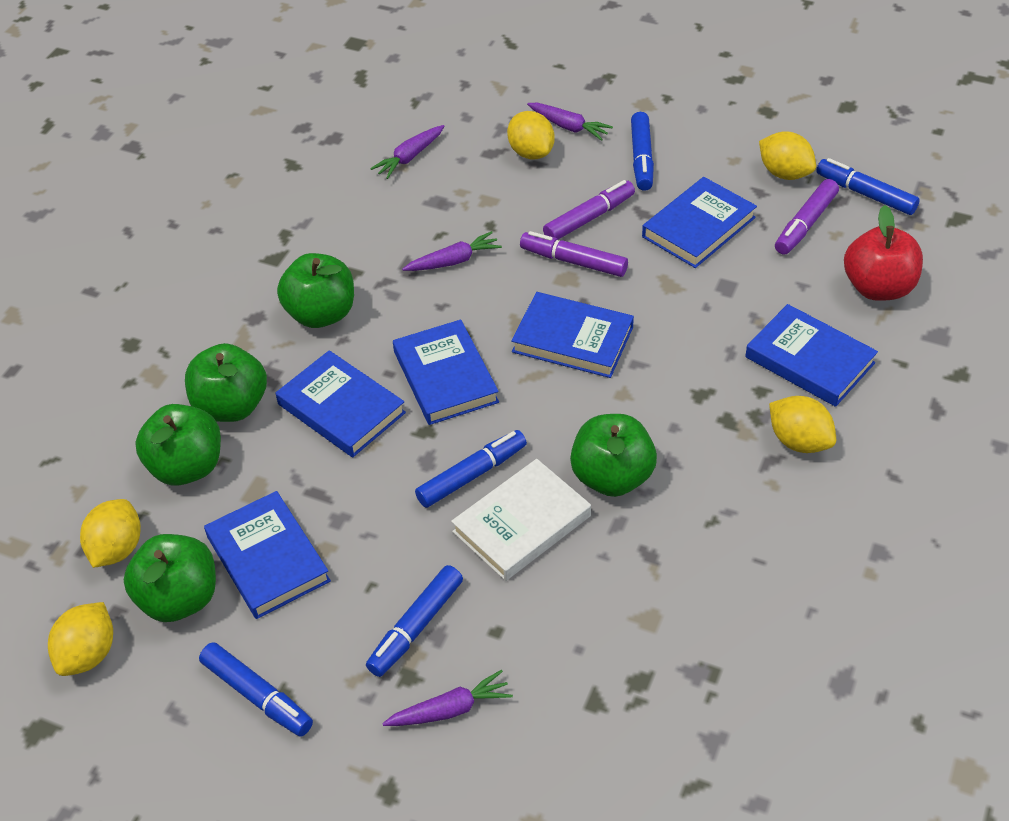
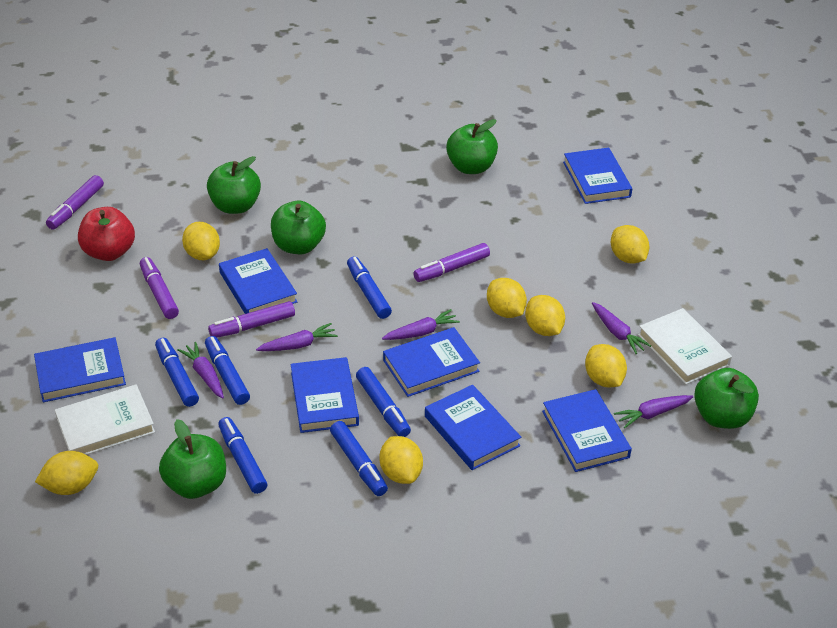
blue book: [204,491,331,619] [276,350,406,457] [393,320,499,425] [511,292,634,378] [642,177,757,268] [745,304,878,407] = 6 -> [34,337,126,402] [219,248,298,314] [291,357,359,433] [383,327,480,397] [425,385,521,470] [542,389,632,472] [563,148,632,204] = 7
blue marker: [199,642,313,736] [366,565,463,677] [415,430,527,508] [631,112,654,191] [816,158,920,215] = 5 -> [155,338,199,407] [205,336,250,405] [218,417,268,494] [330,421,388,496] [347,256,392,319] [356,367,411,437] = 6
purple carrot: [370,125,444,179] [382,670,513,726] [402,231,502,271] [527,103,613,141] = 4 -> [177,342,224,398] [256,323,338,351] [382,309,460,340] [592,302,651,354] [614,395,693,428] = 5
purple marker: [520,231,628,277] [543,180,635,240] [775,179,839,255] = 3 -> [46,175,104,230] [140,257,179,319] [208,301,295,338] [413,243,490,282] = 4
white book: [451,459,591,581] = 1 -> [55,384,155,455] [638,308,732,385] = 2
yellow lemon: [48,602,113,676] [80,499,141,568] [507,111,555,159] [759,131,816,180] [769,396,836,453] = 5 -> [35,451,98,495] [182,222,220,260] [380,436,423,484] [487,278,527,318] [525,295,565,336] [585,344,627,387] [611,225,649,263] = 7

